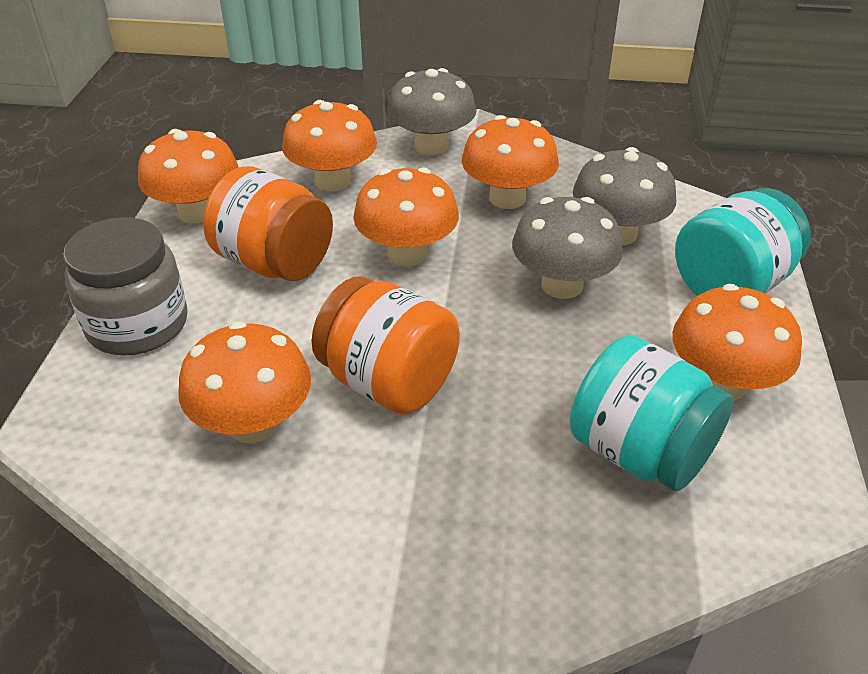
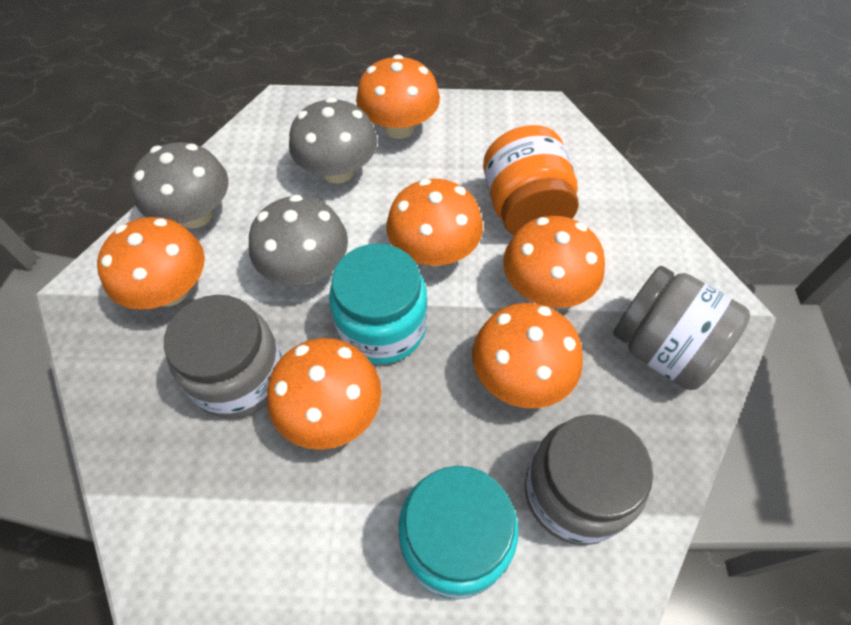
grey jar: [63,217,188,355] = 1 -> [164,295,282,418] [525,414,653,545] [613,266,750,390] = 3
orange jar: [203,166,333,281] [311,276,460,414] = 2 -> [483,125,579,235] = 1

